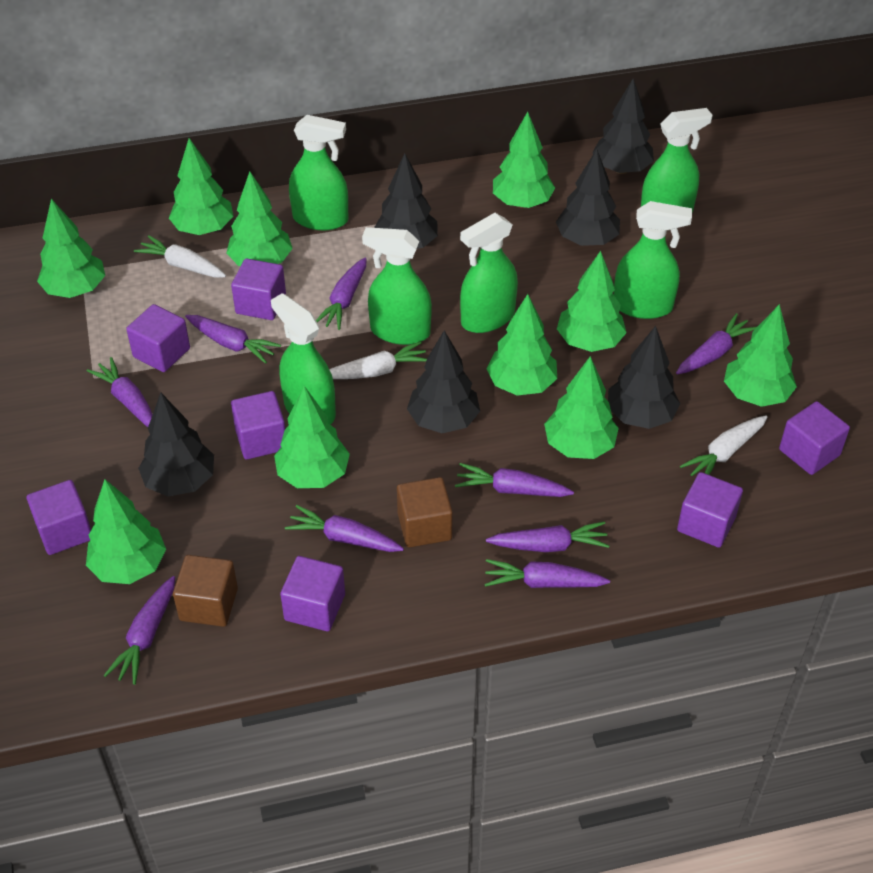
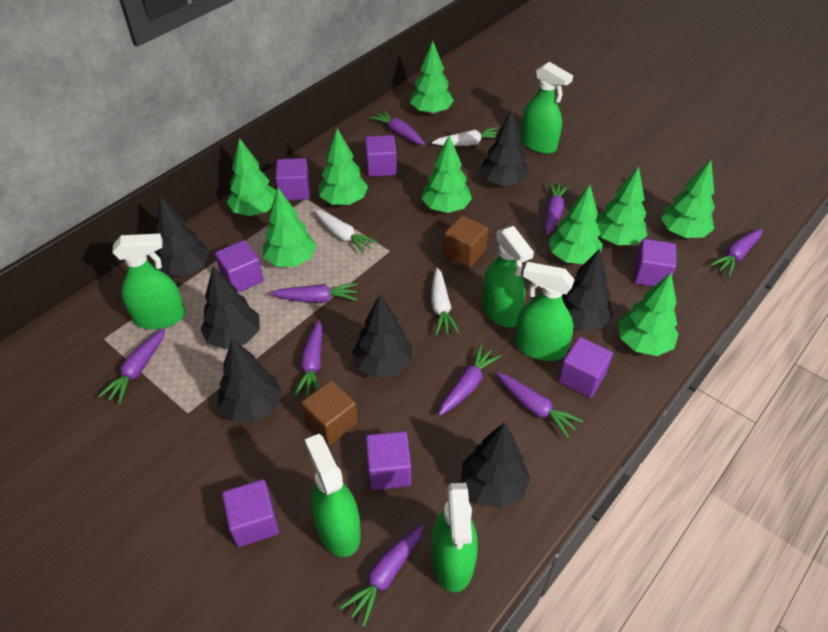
black tree: [138,392,214,497] [374,153,438,249] [407,330,480,433] [556,149,620,246] [592,79,654,174] [608,326,680,429] = 6 -> [155,196,209,277] [200,266,260,349] [218,339,282,422] [352,294,412,378] [461,422,530,508] [480,109,529,186] [562,248,613,331] = 7
green tree: [37,199,105,298] [86,479,166,584] [169,138,233,235] [226,171,293,266] [274,386,350,488] [486,294,557,396] [493,112,555,208] [544,356,619,459] [557,251,627,352] [724,304,797,407] = 10 -> [227,138,277,216] [263,188,316,267] [318,128,368,205] [410,41,454,115] [421,135,472,213] [549,185,603,264] [596,167,647,245] [618,273,679,356] [661,160,715,238] = 9

